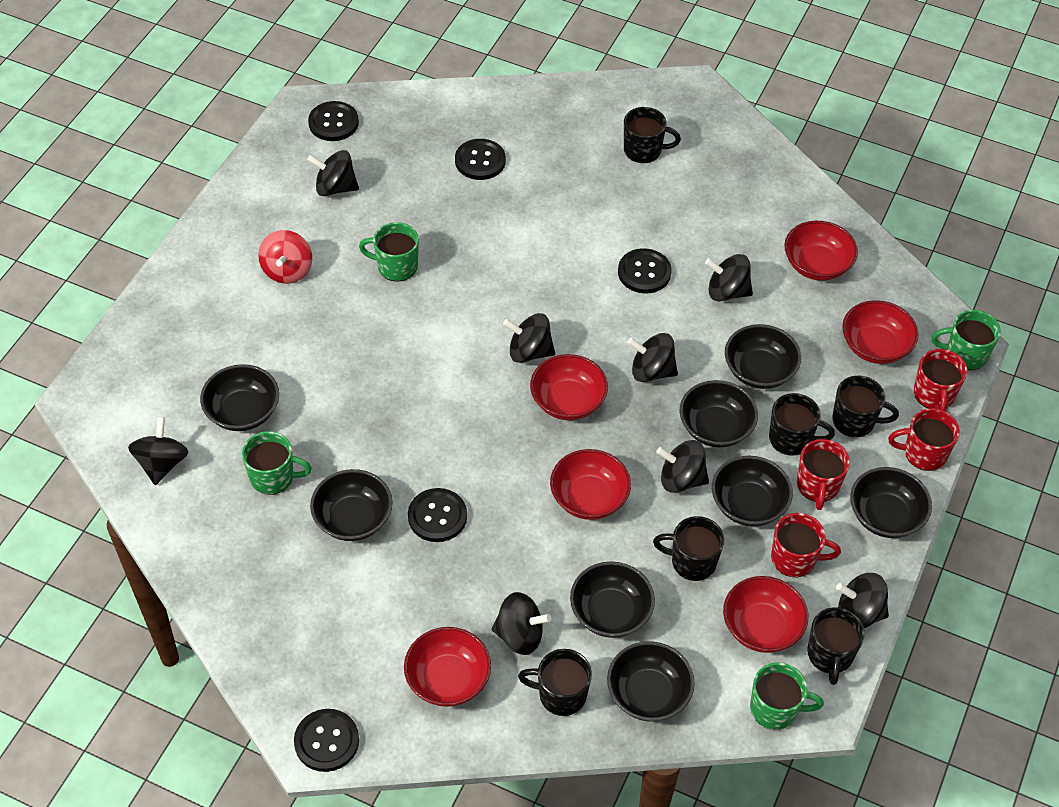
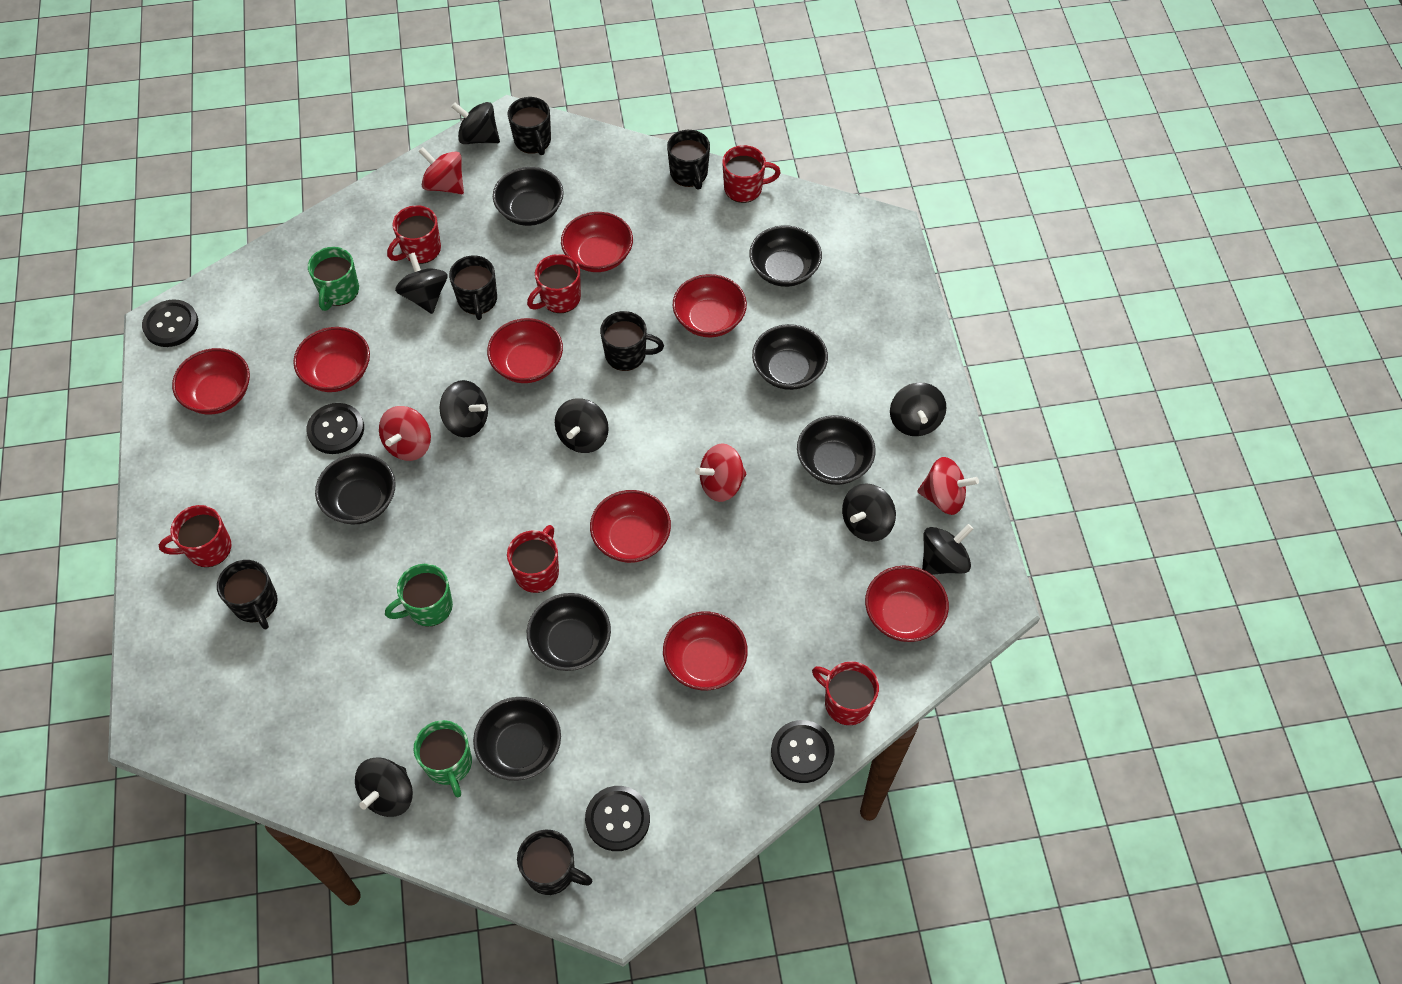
black bowl: [200,364,279,431] [310,469,392,541] [570,561,655,638] [607,641,695,722] [680,380,758,448] [712,456,793,527] [725,324,801,389] [850,467,932,538] = 8 -> [315,453,396,524] [473,697,561,781] [493,167,564,226] [527,593,611,671] [749,225,822,287] [752,324,828,390] [797,415,876,485] = 7
black button: [294,709,359,772] [308,101,359,141] [408,488,467,542] [455,139,506,180] [618,248,672,293] = 5 -> [142,299,198,347] [306,403,364,454] [585,786,650,851] [771,720,835,783] = 4
green mug: [242,431,312,495] [359,222,419,282] [750,662,824,730] [932,310,1001,370] = 4 -> [308,247,359,311] [385,564,453,627] [413,720,472,797] = 3
red bowl: [404,627,491,707] [530,354,608,420] [550,449,631,520] [723,576,808,653] [784,221,858,281] [842,300,919,364] = 6 -> [172,348,250,414] [293,327,370,392] [487,318,563,383] [561,212,633,272] [590,490,671,563] [663,612,748,690] [673,274,747,337] [865,566,949,642] = 8
red mug: [771,513,841,577] [797,439,850,510] [888,408,960,471] [914,349,967,411] = 4 -> [159,505,231,567] [387,205,441,264] [507,525,559,593] [527,254,581,313] [722,145,781,203] [812,661,879,725] = 6
red spinning top: [258,230,312,284] = 1 -> [379,406,431,461] [419,147,464,194] [695,443,746,502] [917,457,979,515] = 4

